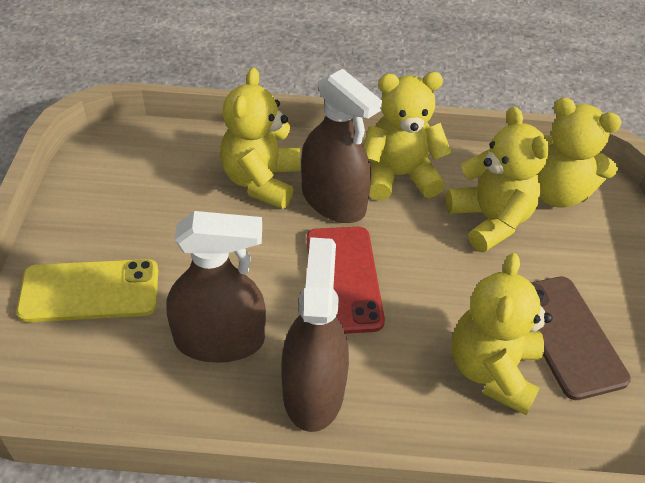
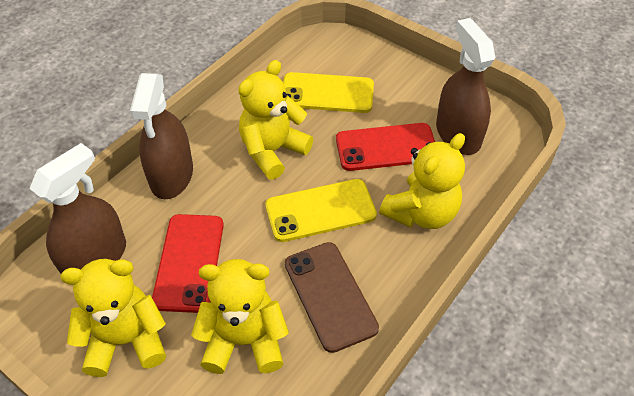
red phone: [307,227,385,334] = 1 -> [152,214,224,313] [336,123,435,171] = 2
yellow phone: [16,259,158,322] = 1 -> [265,179,377,242] [283,72,374,113] = 2
yellow teddy bear: [220,67,301,209] [363,72,452,201] [446,107,550,253] [452,253,553,415] [537,97,622,208] = 5 -> [61,259,166,377] [191,259,289,374] [238,60,313,180] [379,133,465,229] = 4

